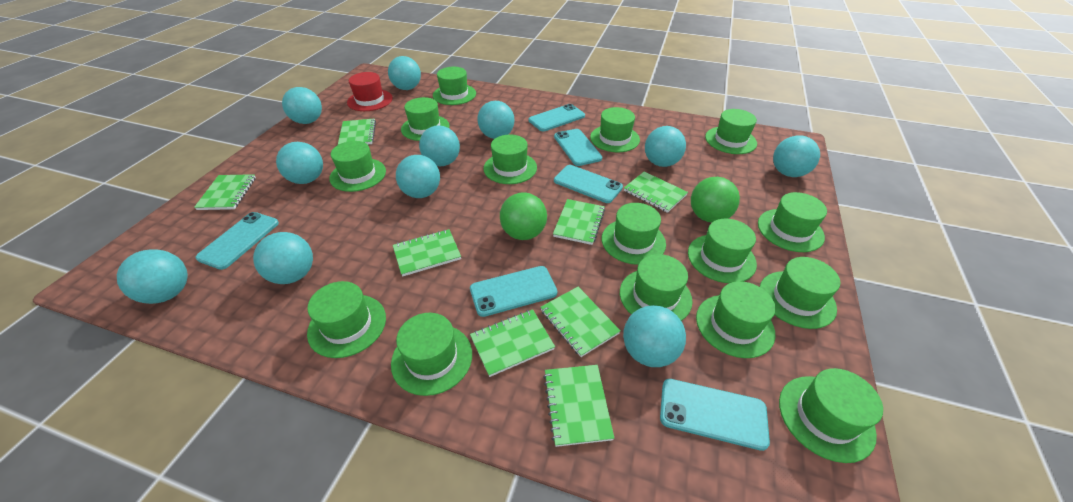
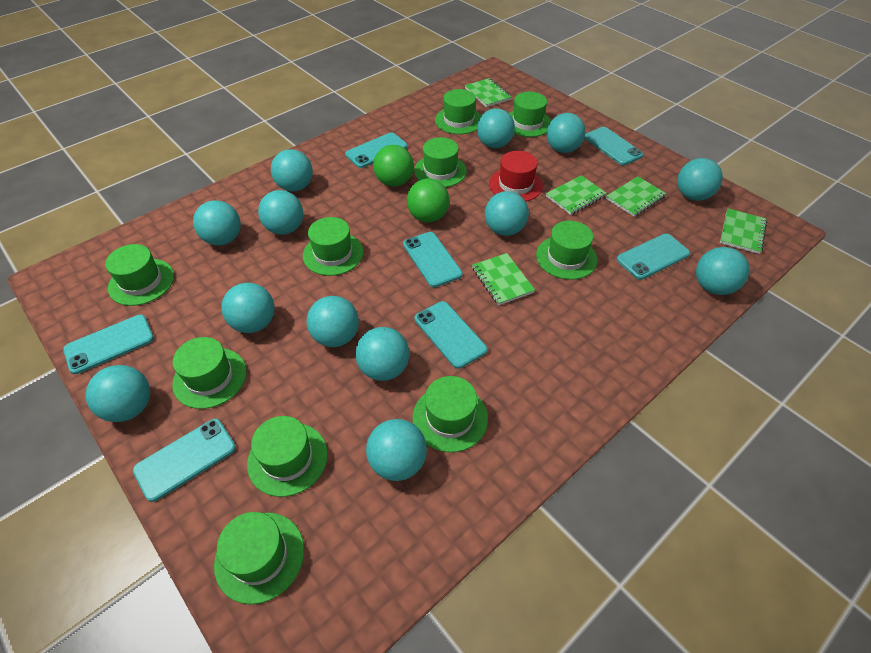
green hat: [307,281,386,358] [329,141,386,192] [391,313,472,396] [401,97,450,141] [433,67,476,105] [483,135,537,184] [590,107,640,152] [602,203,666,265] [620,254,693,321] [688,219,757,283] [696,281,776,358] [705,109,757,154] [758,192,827,252] [760,257,840,329] [779,368,883,463] = 15 -> [105,244,174,306] [172,337,246,409] [214,512,304,604] [247,416,328,497] [303,217,363,276] [413,376,488,452] [414,137,467,187] [435,89,481,134] [509,92,551,137] [536,221,597,280] = 10
green notebook: [194,174,256,210] [338,119,376,145] [393,229,461,277] [470,309,555,377] [540,287,621,357] [543,365,614,447] [553,199,605,245] [624,172,688,213] = 8 -> [465,78,511,107] [472,253,535,305] [546,175,607,215] [606,176,666,217] [720,208,767,254] = 5
turquoise ball: [117,249,188,304] [253,232,313,284] [276,142,323,184] [282,87,322,124] [388,56,421,90] [396,155,440,198] [419,125,460,166] [477,101,515,139] [623,305,686,367] [645,126,686,167] [773,135,820,177] = 11 -> [86,365,150,422] [193,200,241,246] [221,283,275,333] [258,190,303,235] [271,149,313,191] [307,296,359,347] [355,327,409,381] [366,419,427,481] [477,108,515,148] [485,191,529,236] [547,113,586,153] [677,158,723,201] [696,247,750,295] = 13
turquoise phone: [195,212,279,270] [470,266,557,317] [529,104,585,131] [554,129,602,166] [554,165,623,203] [660,379,770,451] = 6 -> [63,315,154,374] [133,419,236,502] [345,132,407,168] [403,232,463,287] [415,301,488,369] [585,127,643,165] [617,234,690,280] = 7

